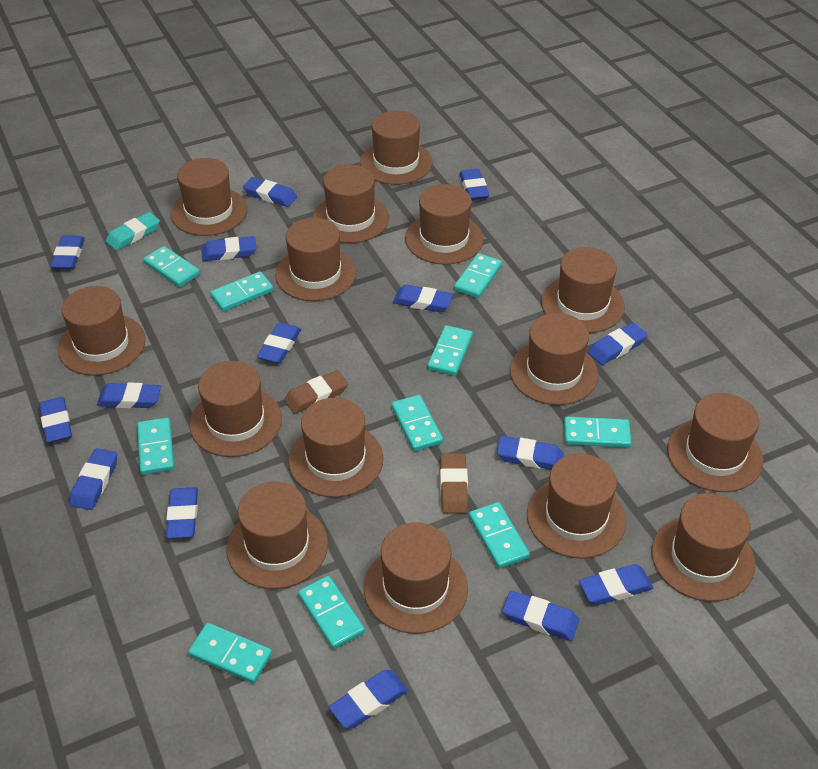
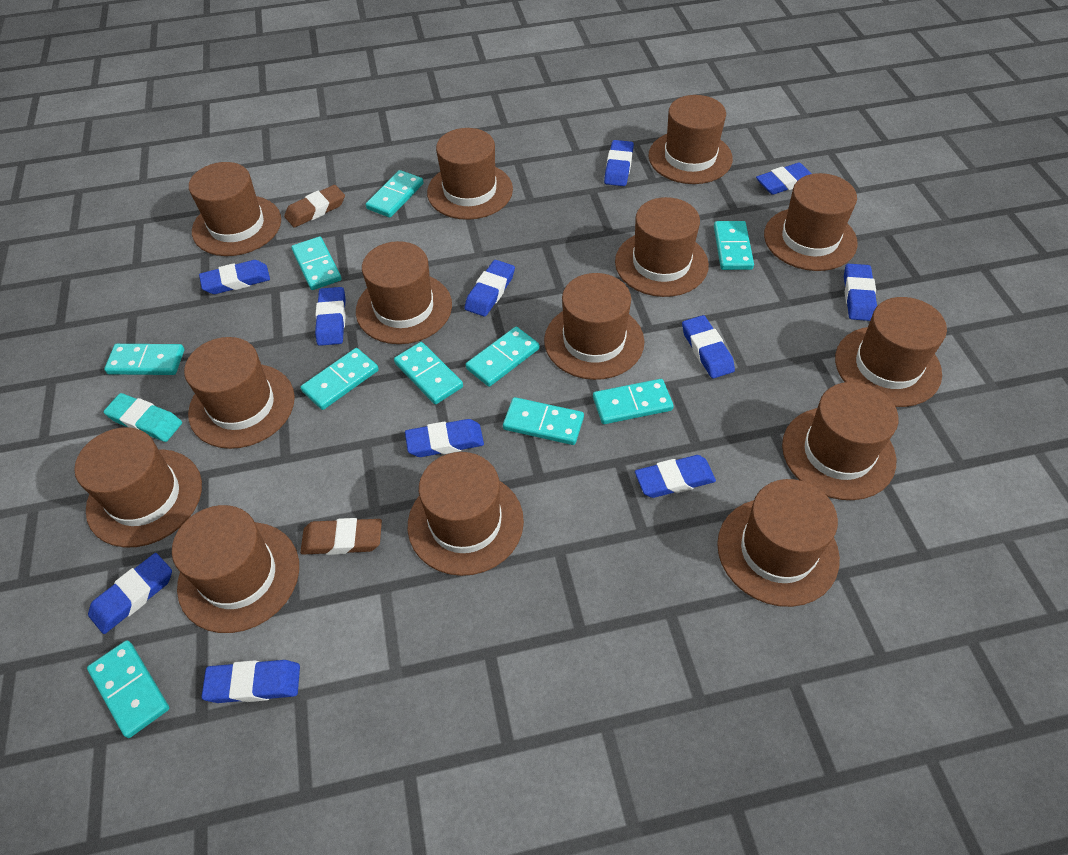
blue eraser: [39,397,72,443] [50,235,85,269] [69,448,117,510] [97,382,161,408] [166,487,198,538] [201,236,257,261] [243,177,297,207] [257,322,301,364] [329,670,408,729] [393,285,453,312] [460,169,489,200] [497,436,564,469] [502,591,579,641] [579,564,653,605] [588,323,647,365] = 15 -> [88,553,172,634] [199,260,270,294] [202,660,300,703] [315,287,346,346] [405,419,484,457] [465,260,515,317] [604,140,634,186] [635,455,716,498] [682,315,735,378] [756,163,812,195] [844,264,877,321] = 11
brown hat: [58,286,146,376] [171,158,247,236] [189,361,282,457] [226,482,328,589] [275,218,356,301] [288,398,383,497] [313,165,389,243] [360,111,432,185] [364,522,468,634] [405,184,483,265] [510,313,598,405] [527,454,626,559] [541,247,625,333] [651,493,755,602] [667,393,763,492] = 15 -> [74,427,202,547] [172,505,299,633] [184,337,295,449] [189,162,281,256] [356,241,452,344] [408,452,524,576] [427,128,513,220] [544,273,644,380] [615,197,709,297] [648,95,733,184] [717,479,840,607] [764,173,858,271] [782,382,899,500] [835,297,947,407] = 14

